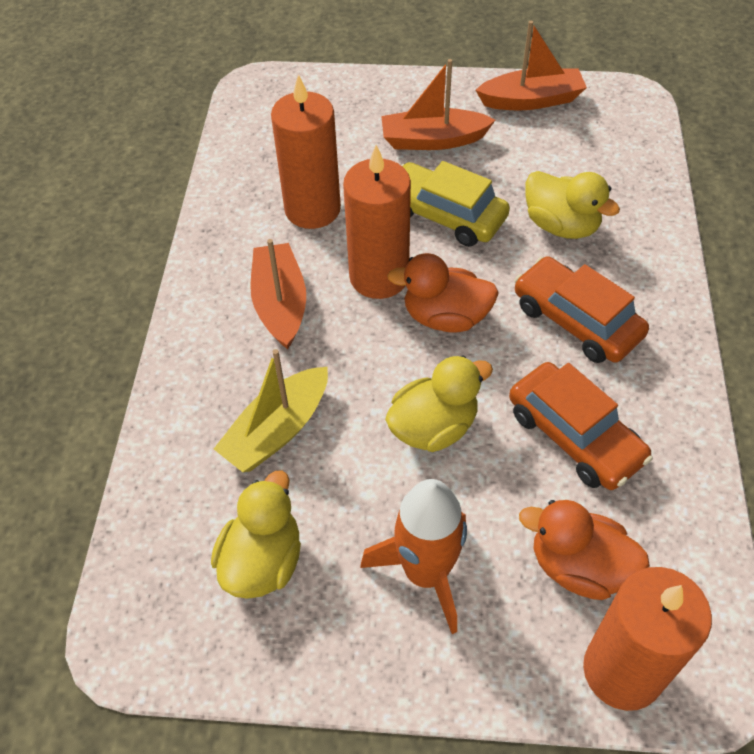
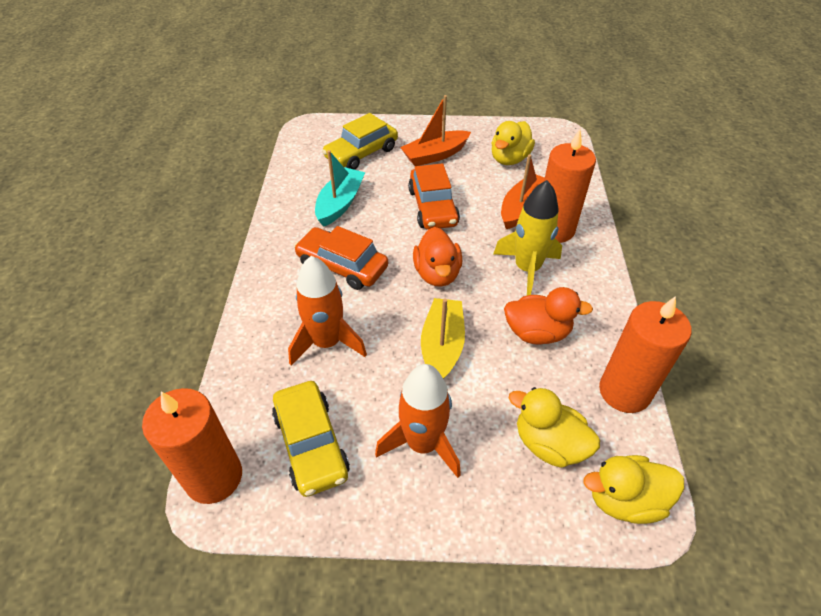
orange boat: [250,239,306,349] [381,59,495,150] [475,21,587,110] = 3 -> [400,95,471,166] [501,154,545,229] = 2
orange rocket: [360,479,467,634] = 1 -> [288,256,367,365] [375,364,461,478] = 2
turquoise boat: none = 0 -> [315,150,365,227] = 1
yellow car: [401,161,510,247] = 1 -> [272,381,350,497] [322,113,398,170] = 2
yellow rocket: none = 0 -> [493,180,562,295] = 1

